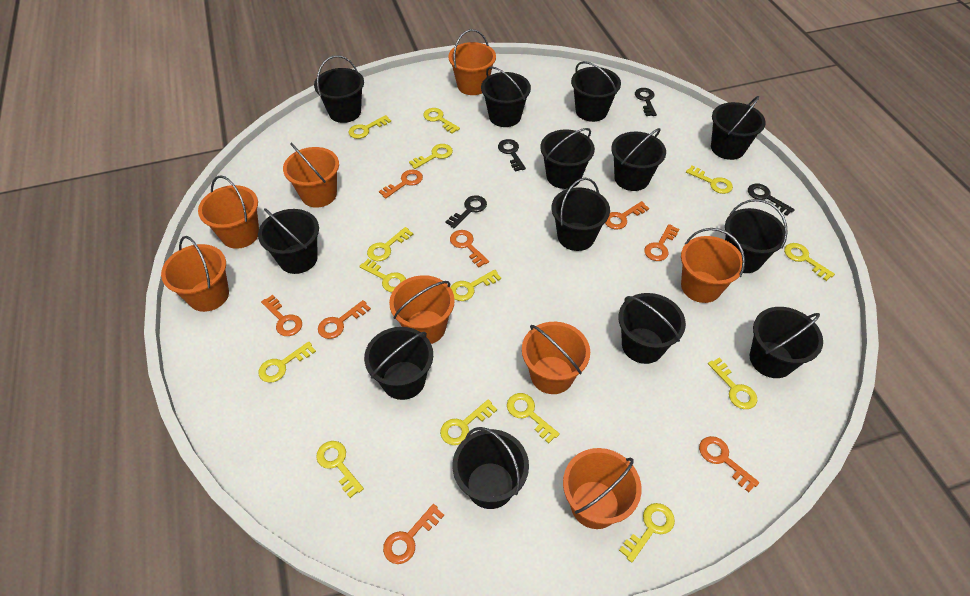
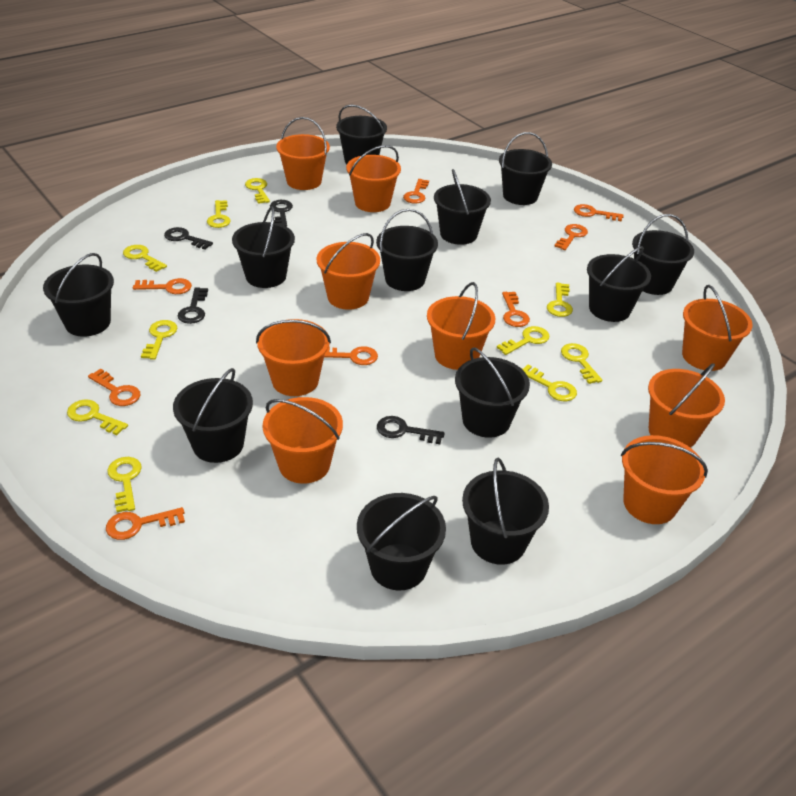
black bucket: [258,208,319,274] [314,55,364,123] [364,327,433,400] [453,427,529,509] [481,66,531,127] [540,128,595,189] [552,178,610,251] [571,61,621,122] [611,128,666,191] [618,293,686,364] [711,96,766,160] [725,199,788,273] [750,307,823,378] = 13 -> [43,253,114,337] [173,368,253,463] [232,206,295,288] [336,105,387,164] [357,493,446,590] [376,209,438,291] [434,169,491,245] [455,347,530,438] [462,458,549,565] [499,132,552,205] [587,246,651,322] [632,214,694,295] = 12
orange bucket: [161,236,229,312] [198,176,259,249] [283,143,339,208] [389,275,455,344] [448,29,496,95] [522,322,590,394] [563,448,642,529] [681,228,745,303] = 8 -> [256,319,331,396] [262,397,343,484] [276,117,330,190] [317,233,380,310] [346,145,401,212] [427,282,495,370] [621,435,708,524] [648,363,725,447] [682,285,753,371] = 9
yellow key: [258,341,316,383] [316,441,364,498] [348,115,391,139] [359,259,406,292] [367,227,413,261] [409,144,453,169] [423,108,460,134] [440,399,497,445] [450,269,501,301] [507,393,560,443] [619,503,675,563] [686,166,733,194] [708,357,757,409] [784,243,835,281] = 14 -> [67,399,128,435] [107,457,142,513] [123,245,167,272] [141,320,177,360] [207,200,231,228] [245,178,270,204] [497,326,549,355] [521,364,577,401] [547,283,573,317] [561,343,602,384] = 10

